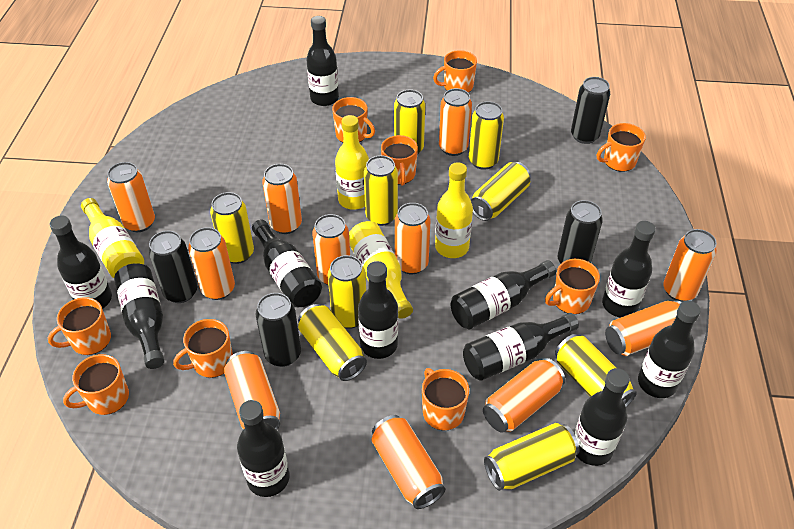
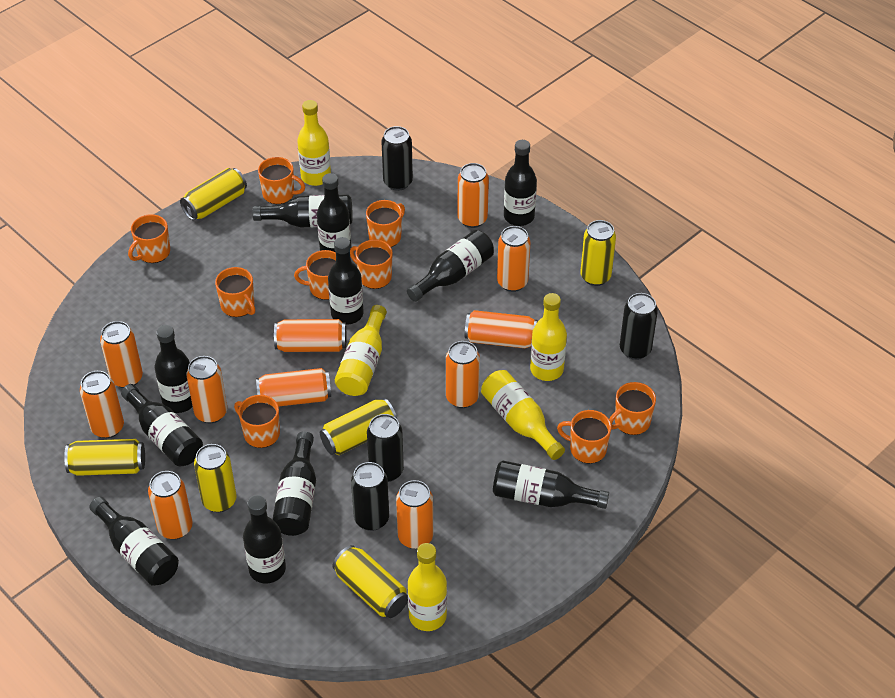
yellow bottle: [81,198,144,278] [335,115,369,210] [349,221,413,319] [435,162,473,258] = 4 -> [297,100,331,186] [335,305,387,396] [408,543,447,631] [481,370,565,460] [530,293,567,381] = 5
yellow can: [210,192,254,264] [298,304,367,381] [328,255,366,329] [364,155,398,226] [394,89,425,155] [469,101,504,170] [471,162,531,221] [484,423,580,491] [555,334,637,407] = 9 -> [64,439,145,476] [180,168,247,221] [194,444,237,512] [320,398,397,455] [332,545,408,618] [580,220,616,286] = 6

